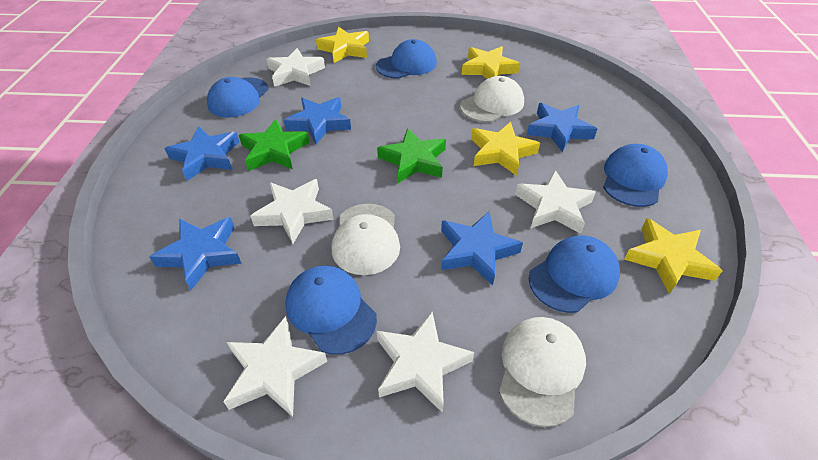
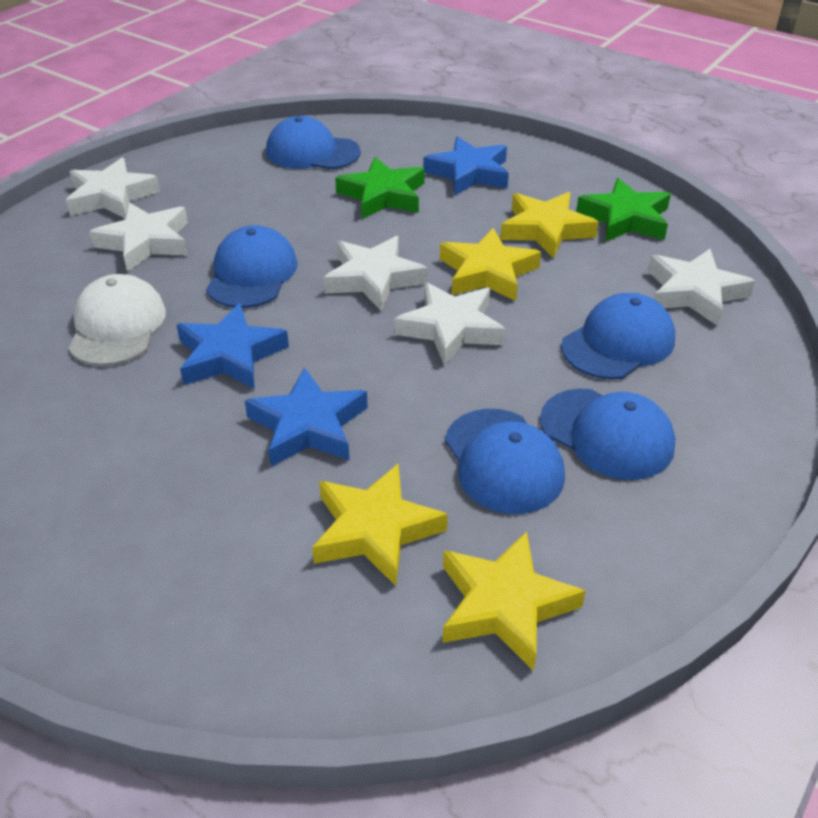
blue star: [149,217,242,290] [164,126,240,181] [283,97,351,144] [441,212,523,285] [527,103,597,152] = 5 -> [176,303,289,390] [245,367,368,467] [423,136,509,195] = 3
white cap: [332,204,400,275] [460,76,524,122] [499,317,586,427] = 3 -> [68,274,166,366] = 1

